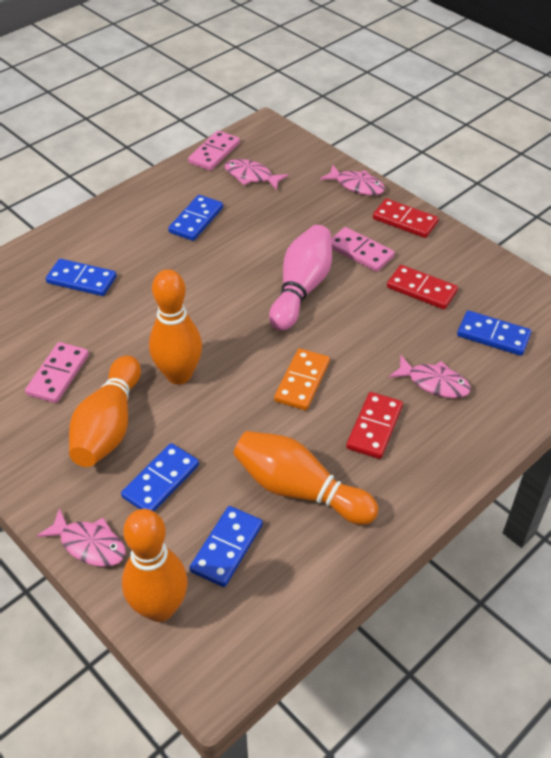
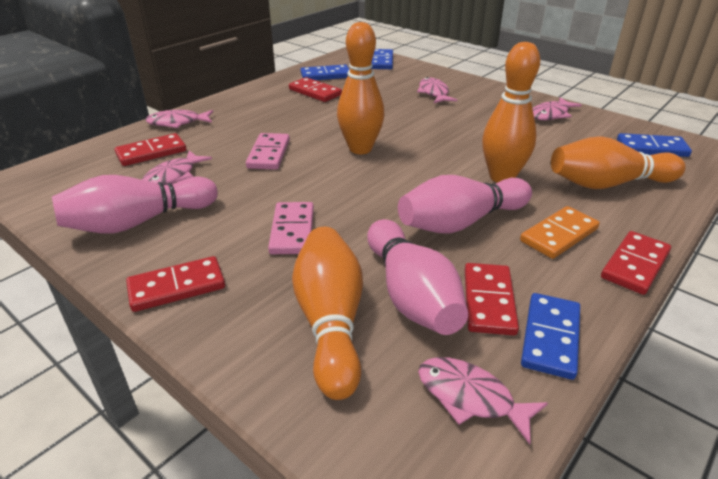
blue domino: [46,259,117,296] [121,443,199,511] [168,195,223,241] [189,506,263,587] [457,310,531,356] = 5 -> [300,64,350,80] [371,49,393,69] [521,293,580,380] [617,133,692,157] = 4
pink bowling pin: [269,225,332,331] = 1 -> [52,175,218,233] [367,219,468,335] [398,175,532,234] = 3
pink domino: [25,342,89,403] [188,131,240,171] [331,227,395,272] = 3 -> [246,133,290,170] [268,202,314,254] = 2
pink fish: [37,508,126,567] [225,159,289,190] [320,165,385,195] [389,355,471,398] = 4 -> [142,150,212,185] [146,110,213,128] [417,77,457,103] [418,357,548,444] [533,97,582,120] = 5
red domino: [346,392,403,459] [373,199,439,238] [387,265,458,309] = 3 -> [114,133,186,166] [126,256,225,312] [289,77,342,102] [465,263,519,336] [601,231,671,295] = 5

